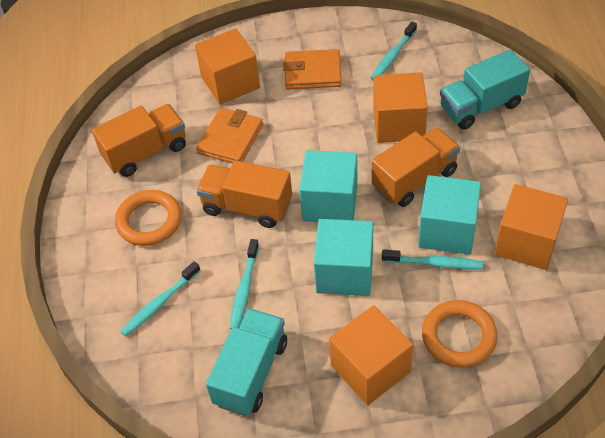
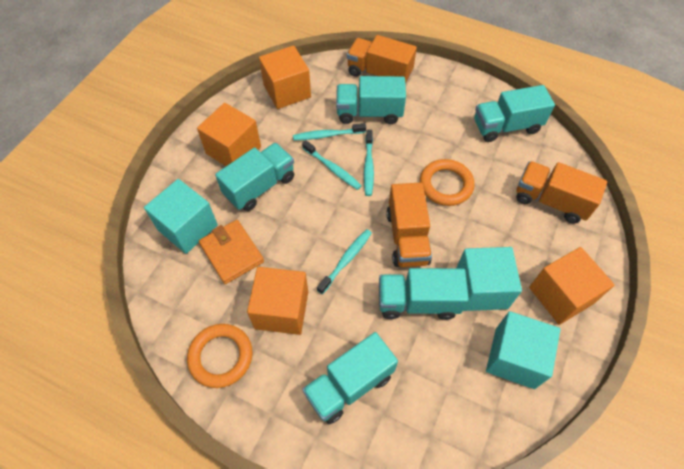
orange wallet: [196,108,263,164] [283,49,342,89] = 2 -> [199,220,264,284] = 1
turquoise truck: [206,308,287,416] [440,50,530,130] = 2 -> [215,143,294,211] [302,332,398,424] [336,76,406,124] [379,268,469,320] [474,85,555,142] = 5

